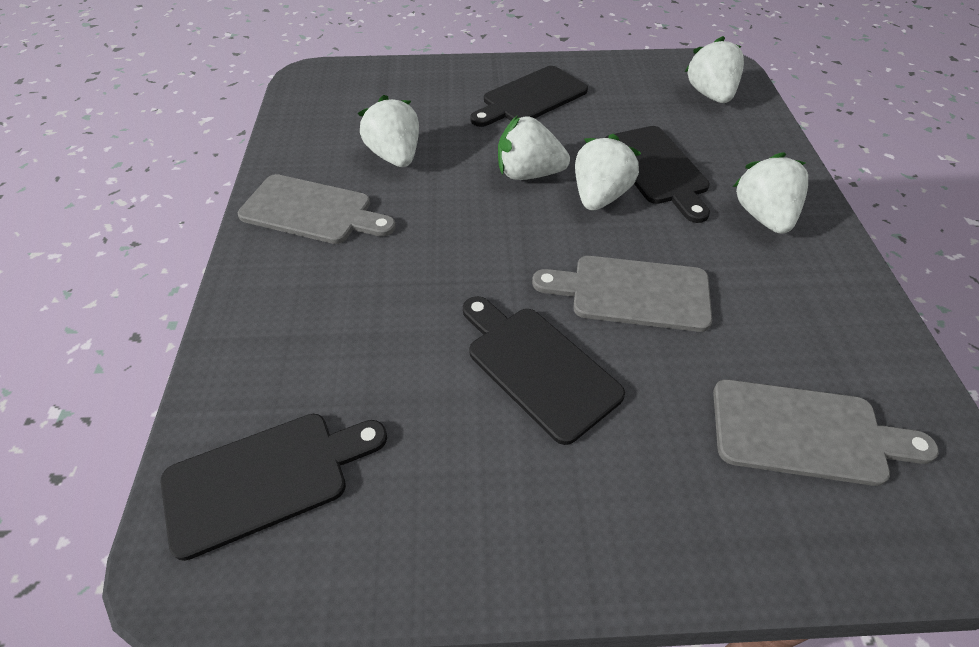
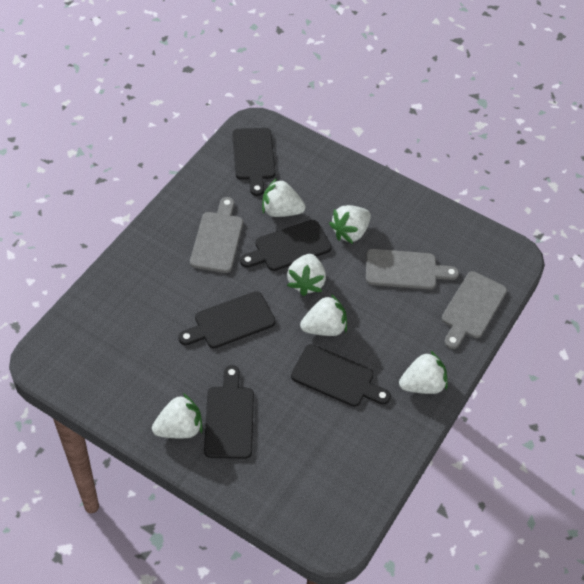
black cutting board: [161,414,387,561] [463,296,625,445] [470,66,588,127] [605,126,710,223] = 4 -> [178,291,276,348] [204,365,254,459] [232,128,276,196] [240,220,332,271] [291,344,391,407] = 5
white strawberry: [358,95,419,167] [498,115,570,180] [575,134,641,210] [685,36,744,103] [733,152,808,234] = 5 -> [152,393,202,438] [262,178,305,217] [287,254,326,296] [300,294,347,336] [329,205,371,244] [399,350,448,394] = 6

